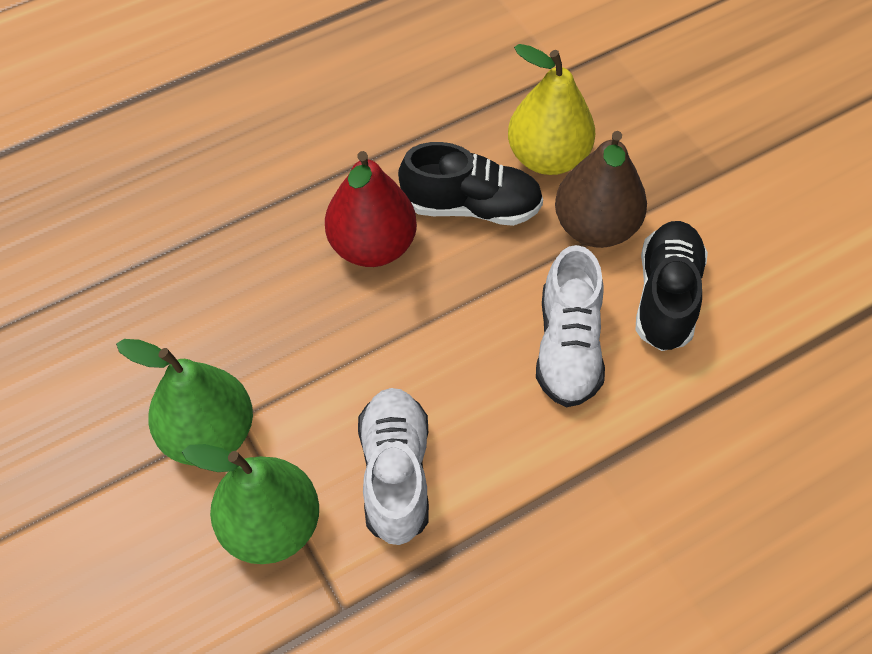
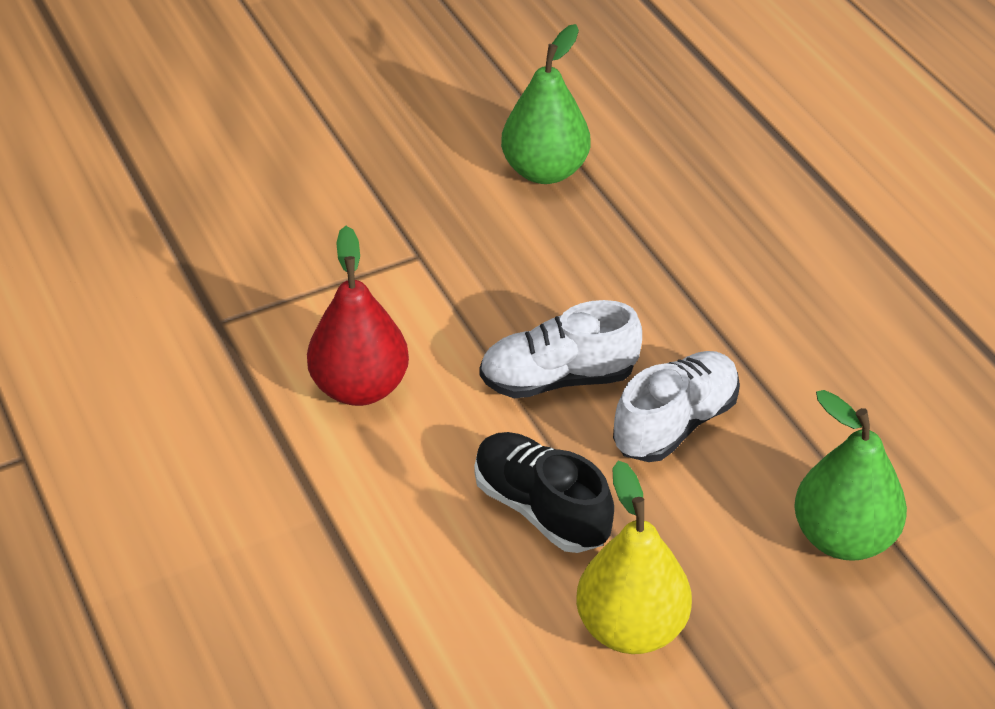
black shoe: [398,142,543,226] [635,221,708,351] = 2 -> [474,432,614,553] = 1
brown pear: [555,131,647,248] = 1 -> none = 0

